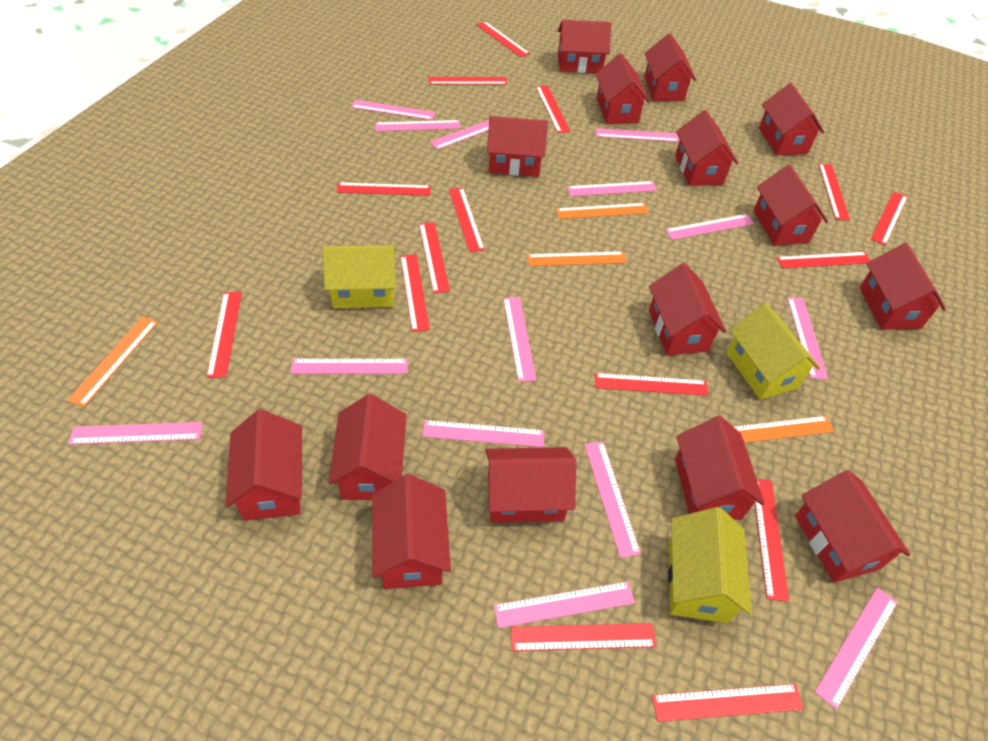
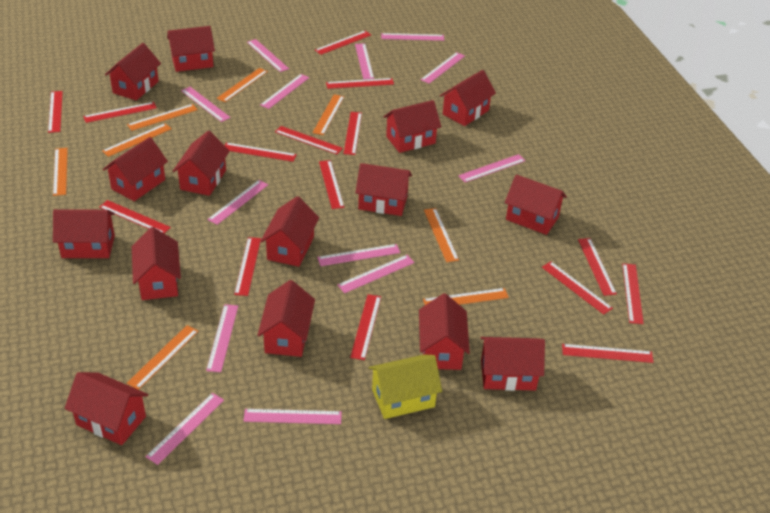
orange ruler: [67,317,158,407] [527,251,627,266] [556,203,649,219] [734,416,834,443] = 4 -> [53,148,68,196] [102,123,172,157] [127,104,198,131] [127,325,198,390] [217,68,268,102] [312,94,344,135] [423,288,509,305] [424,208,459,262] = 8
pink ruler: [68,422,203,445] [291,359,408,374] [351,100,435,120] [375,120,461,131] [422,420,544,447] [430,116,499,150] [494,581,635,628] [503,297,536,382] [567,181,657,196] [584,441,641,558] [596,128,679,142] [665,214,754,240] [787,297,828,380] [815,587,898,710] = 14 -> [145,393,224,465] [181,87,231,122] [206,304,238,372] [207,180,268,225] [243,409,342,424] [247,39,289,72] [260,74,309,109] [317,244,400,266] [337,255,415,293] [355,43,374,79] [381,33,444,41] [420,52,465,84] [458,154,526,182] = 13
yellow house: [322,245,396,308] [668,507,752,623] [727,303,820,400] = 3 -> [368,354,442,419] = 1

